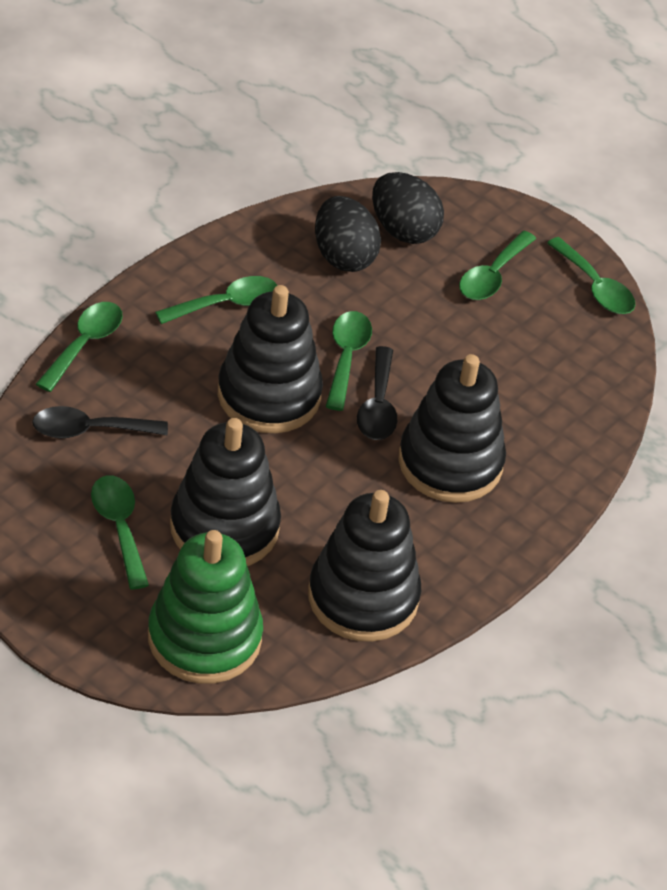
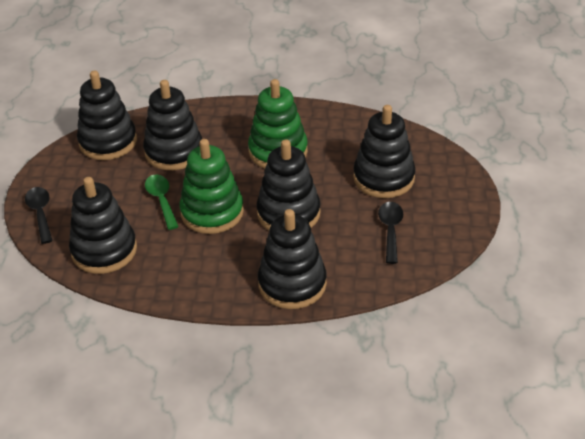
black egg: [315,196,381,272] [372,172,444,244] = 2 -> none = 0
black stacking toy: [170,418,281,566] [218,285,323,433] [308,490,421,642] [398,354,506,503] = 4 -> [69,177,137,274] [77,70,137,160] [143,80,202,170] [256,140,321,230] [258,209,327,309] [353,105,416,198] = 6
green spoon: [36,302,123,392] [91,475,149,590] [155,276,277,324] [325,311,372,411] [459,231,536,300] [547,237,635,314] = 6 -> [145,174,179,230] = 1
green stacking toy: [148,530,263,684] = 1 -> [179,139,244,234] [248,79,308,168] = 2

